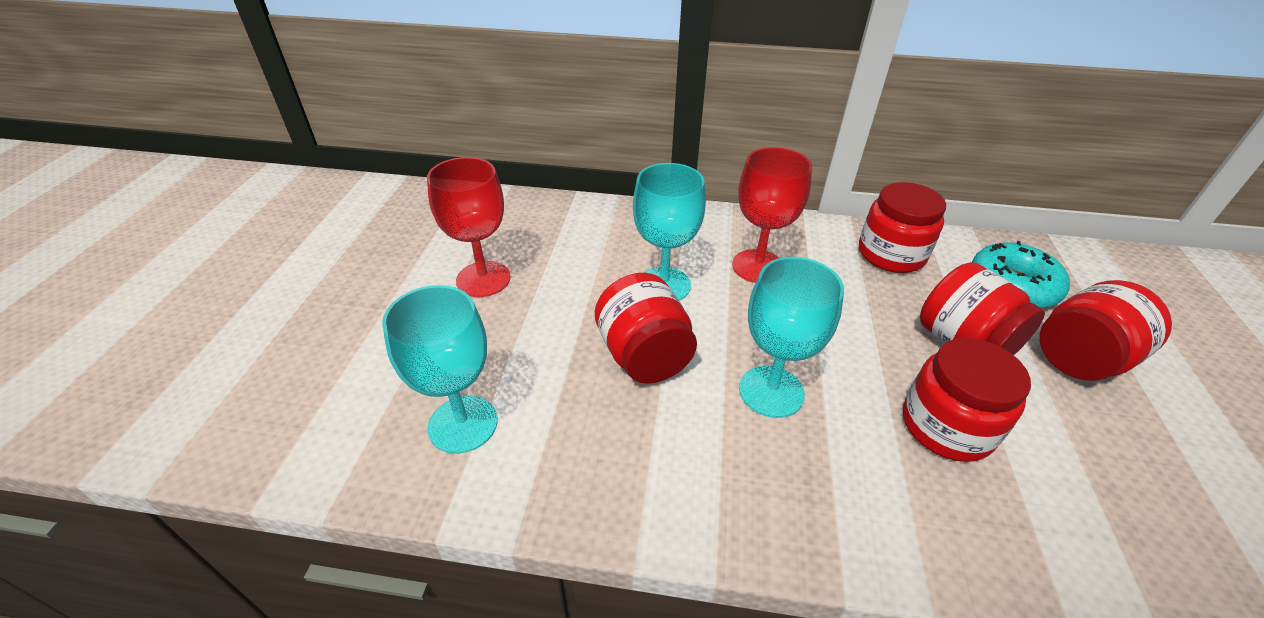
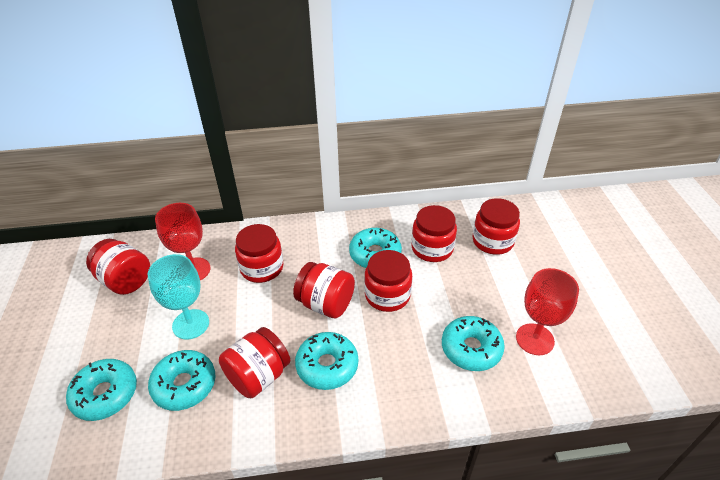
red jar: [595,273,697,384] [859,182,946,273] [903,338,1031,462] [920,262,1045,355] [1040,280,1172,381] = 5 -> [86,239,150,295] [219,327,290,398] [235,224,283,283] [293,262,355,319] [364,250,412,312] [412,205,457,262] [472,198,520,255] = 7
turquoise donut: [972,241,1070,308] = 1 -> [66,359,137,421] [148,350,215,411] [295,332,358,390] [349,228,402,268] [442,316,505,371] = 5
turquoise goblet: [382,285,498,454] [633,163,706,301] [739,257,844,418] = 3 -> [148,254,209,340] = 1

